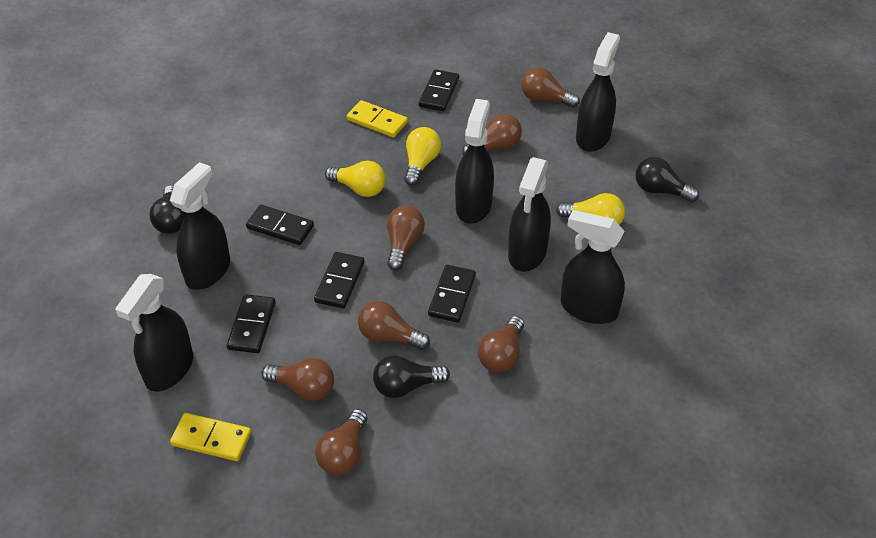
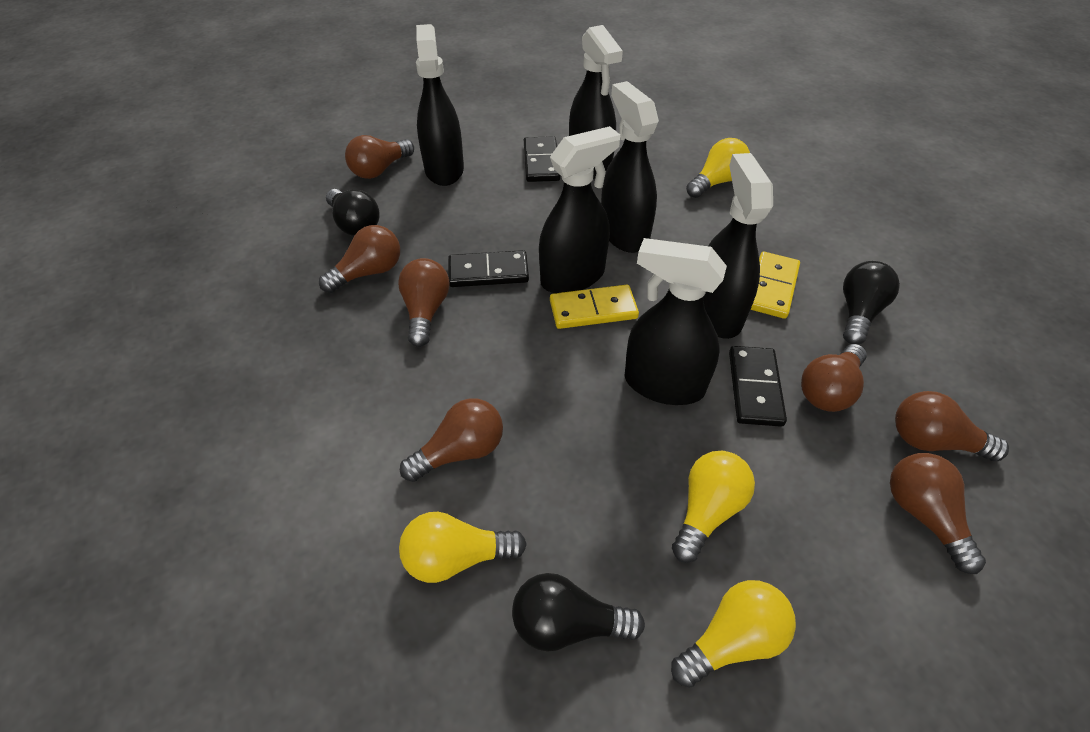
black domino: [227,294,276,353] [246,205,314,245] [314,252,365,308] [419,69,459,111] [428,265,476,322] = 5 -> [448,250,529,287] [524,136,560,182] [729,346,787,427] = 3
yellow light bulb: [325,160,386,197] [404,127,441,186] [556,193,625,225] = 3 -> [399,512,527,583] [671,580,796,688] [672,451,755,563] [686,138,750,198] = 4

